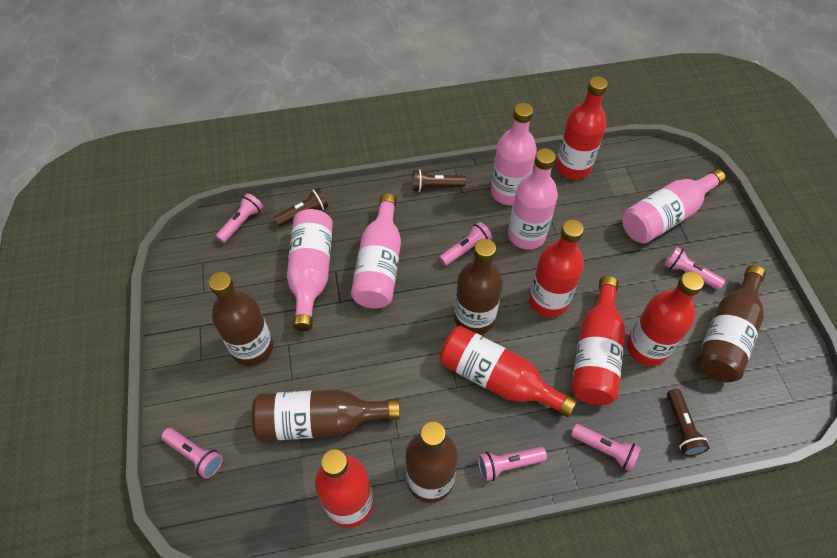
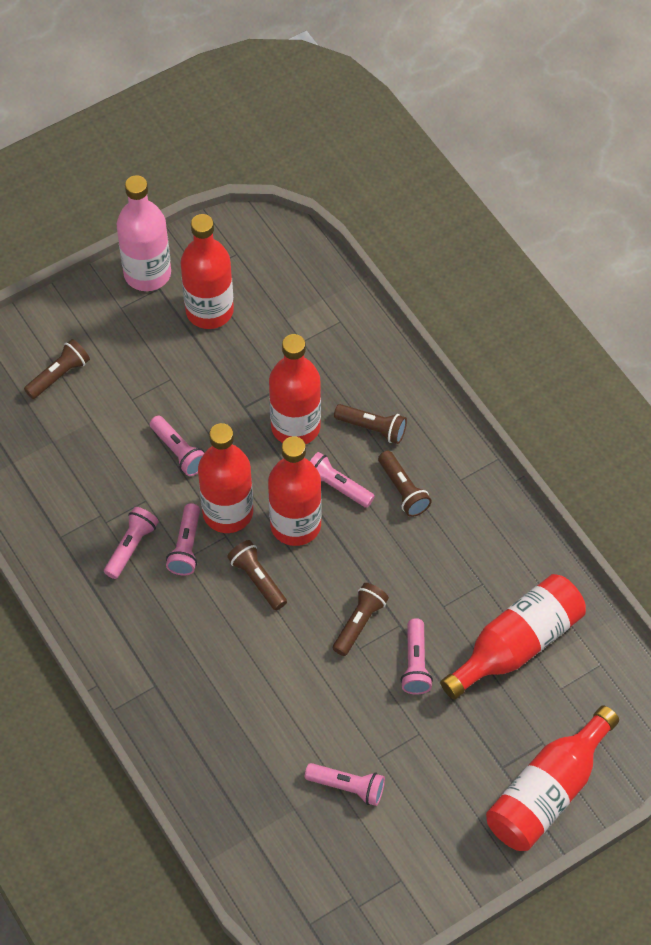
brown bottle: [209,272,273,366] [252,389,400,441] [406,421,458,503] [454,239,503,335] [696,265,766,382] = 5 -> none = 0
brown flashlight: [273,188,328,227] [412,169,466,192] [667,389,709,456] = 3 -> [24,339,90,399] [227,540,287,610] [333,583,389,656] [334,404,407,444] [378,451,432,517] = 5
pink bottle: [287,209,333,331] [351,193,401,309] [491,103,537,205] [508,148,558,250] [622,169,726,243] = 5 -> [117,175,171,291] = 1

